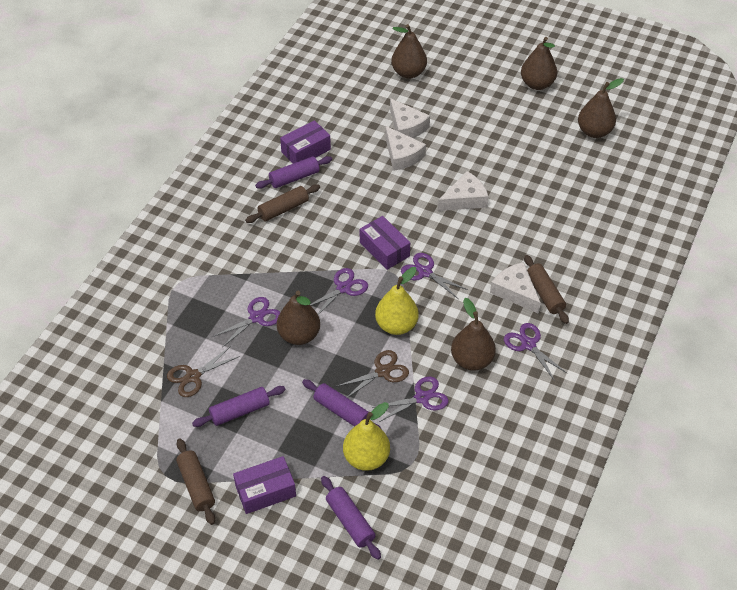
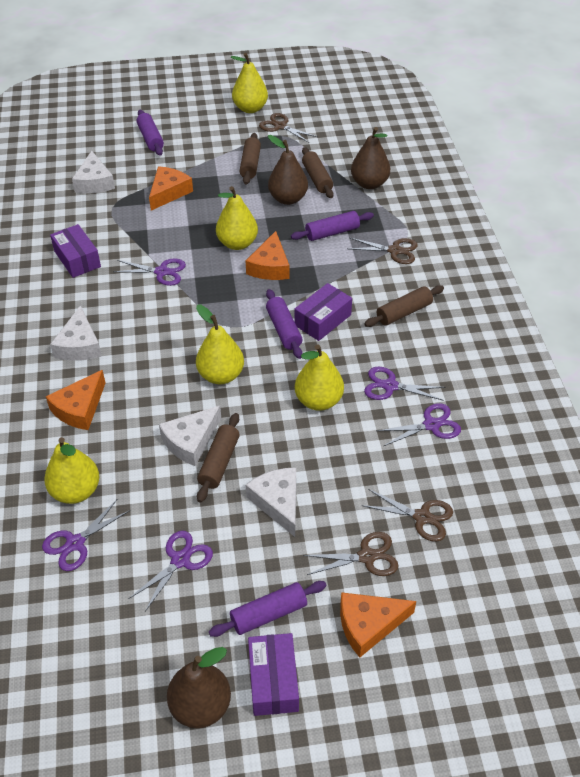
brown pear: [277,291,320,345] [391,24,427,79] [451,298,496,371] [521,37,557,90] [578,78,624,138] = 5 -> [167,647,231,728] [268,135,308,205] [351,127,390,189] = 3
brown rolling pin: [176,438,215,525] [245,184,320,223] [524,255,569,324] = 3 -> [197,413,240,503] [240,133,261,185] [302,147,334,198] [364,285,444,327] = 4
brown scissors: [167,346,240,397] [336,350,409,398] = 2 -> [259,113,317,143] [303,532,399,576] [349,238,418,264] [361,489,453,542] = 4
orange cheese: none = 0 -> [46,370,105,430] [149,166,193,211] [246,231,290,280] [340,592,416,658] = 4
yellow pear: [343,402,390,471] [375,267,418,335] = 2 -> [44,437,100,504] [196,305,244,384] [216,186,258,250] [231,53,268,113] [295,344,344,411] = 5

